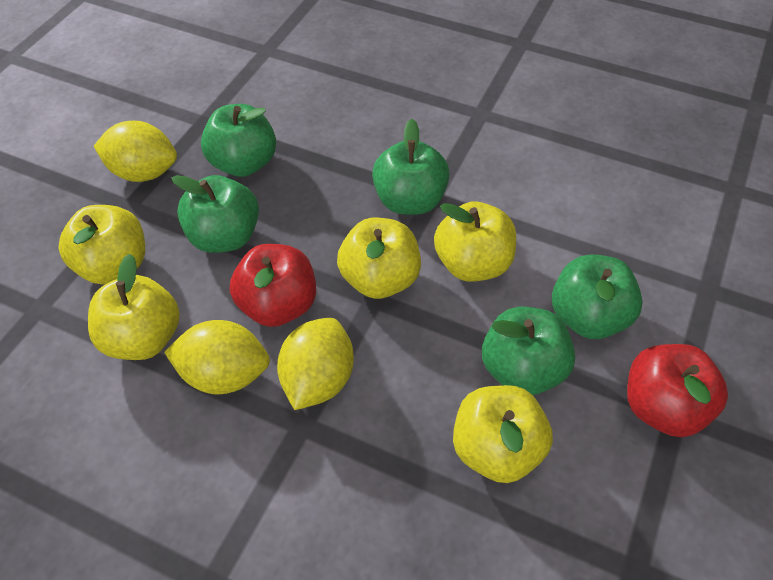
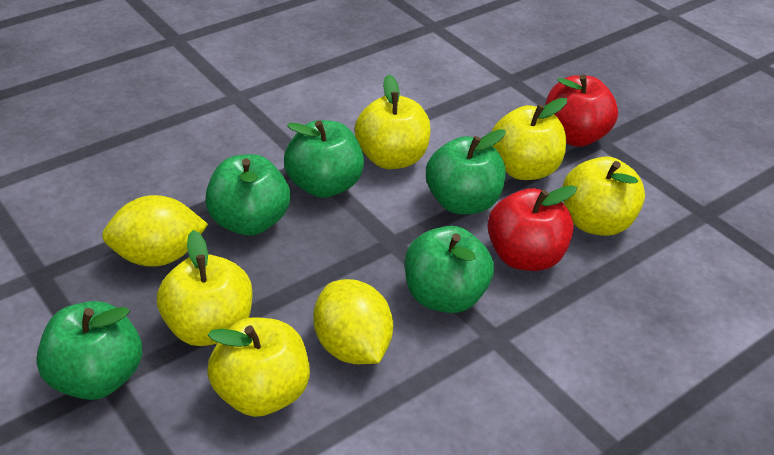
yellow lemon: [94,121,177,182] [164,320,270,394] [277,318,354,410] = 3 -> [102,195,208,267] [313,279,393,364] = 2

